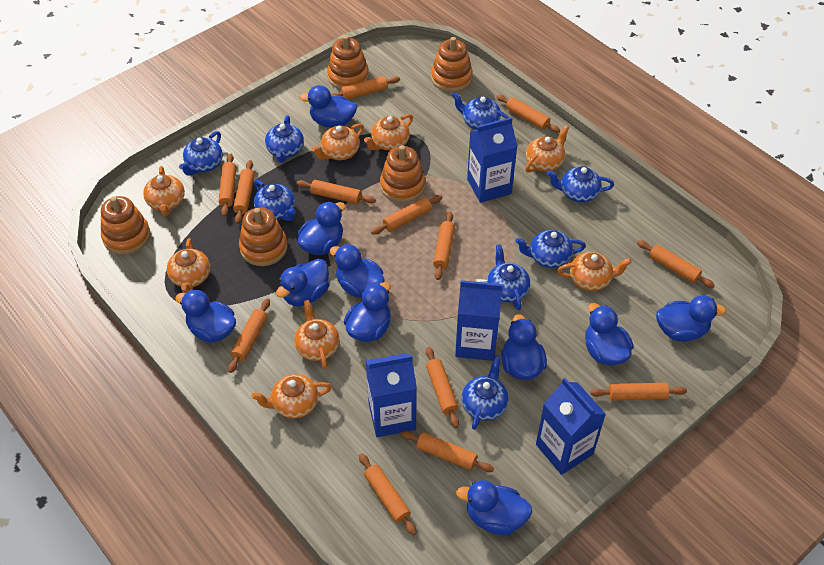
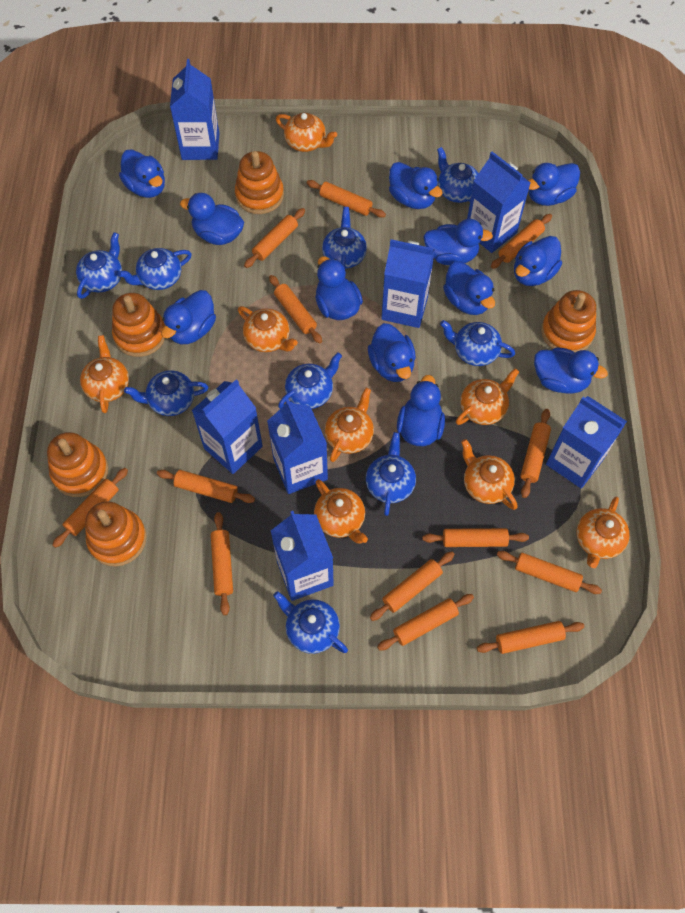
blue carton: [366,353,417,437] [455,279,503,361] [467,117,517,203] [536,378,606,475] = 4 -> [170,59,219,160] [192,379,263,474] [267,399,328,494] [271,511,334,601] [381,239,435,328] [467,152,531,253] [546,396,627,488] = 7
blue duck: [175,289,236,343] [276,259,329,306] [297,202,346,255] [300,85,357,128] [329,244,385,297] [344,282,391,342] [456,480,532,535] [501,314,547,380] [585,303,633,365] [656,295,726,342] = 10 -> [119,149,165,198] [161,290,216,344] [180,193,244,245] [315,256,363,320] [368,323,416,382] [389,162,443,209] [397,375,445,446] [423,219,493,265] [443,261,495,315] [514,236,562,286] [528,163,580,206] [534,347,608,394] = 12
blue teapot: [179,131,223,176] [254,180,296,221] [265,116,304,163] [452,92,509,130] [461,356,509,430] [487,244,530,310] [515,230,586,268] [547,166,614,202] = 8 -> [76,232,122,299] [118,248,192,290] [124,370,209,416] [273,591,348,654] [278,352,342,409] [322,207,367,271] [366,432,416,516] [437,147,479,203] [440,320,515,366] = 9

